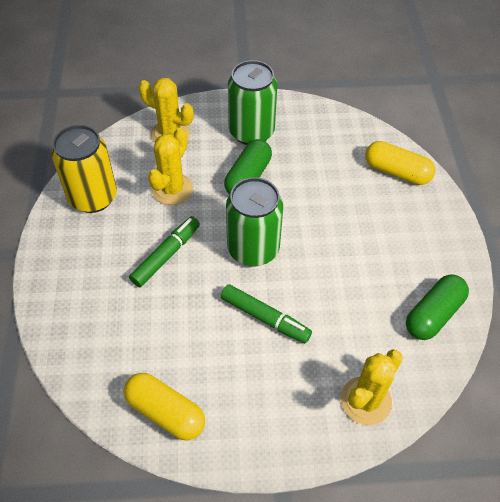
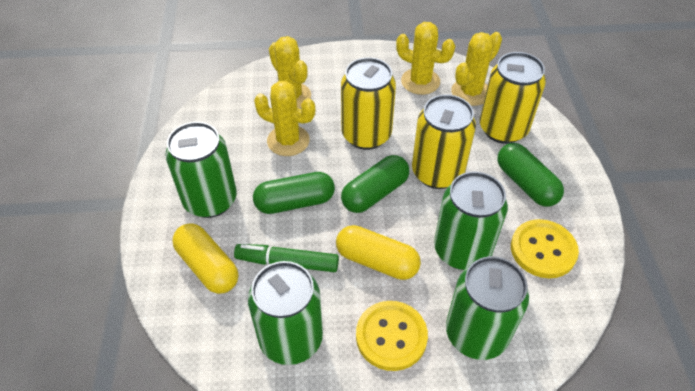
green can: [226,177,283,267] [228,60,278,145] = 2 -> [165,122,237,218] [248,261,323,365] [434,171,508,270] [446,256,529,360] = 4
green capsule: [224,139,272,195] [406,274,469,340] = 2 -> [253,172,335,214] [341,155,409,213] [497,143,564,207] = 3
green marker: [129,216,200,287] [221,284,312,343] = 2 -> [234,244,339,272] = 1
yellow button: none = 0 -> [356,301,428,371] [511,219,579,278] = 2
yellow cactus: [139,78,194,142] [148,128,193,205] [341,350,403,425] = 3 -> [254,81,315,156] [269,36,311,109] [396,22,455,95] [451,32,502,106] = 4
yellow can: [52,125,117,213] = 1 -> [341,57,396,150] [412,95,476,189] [480,52,546,144] = 3

